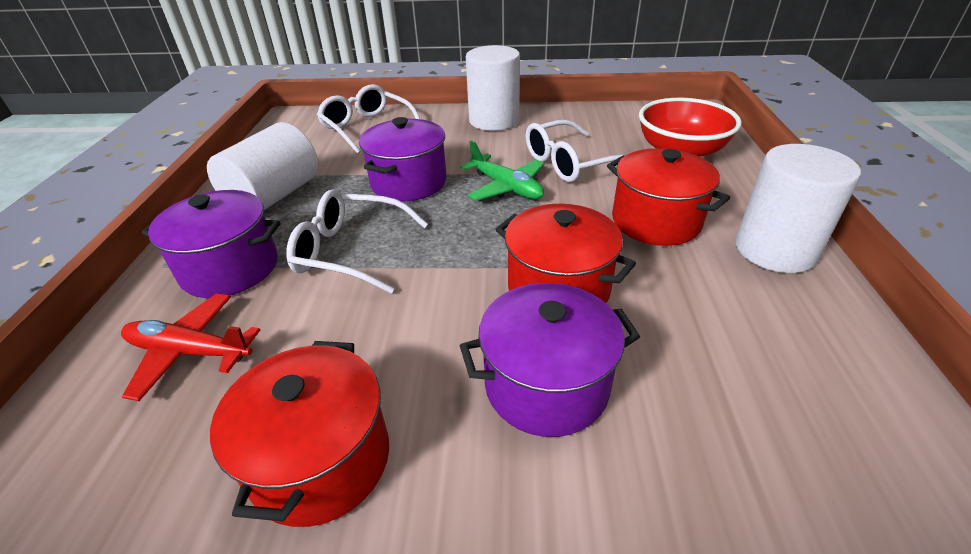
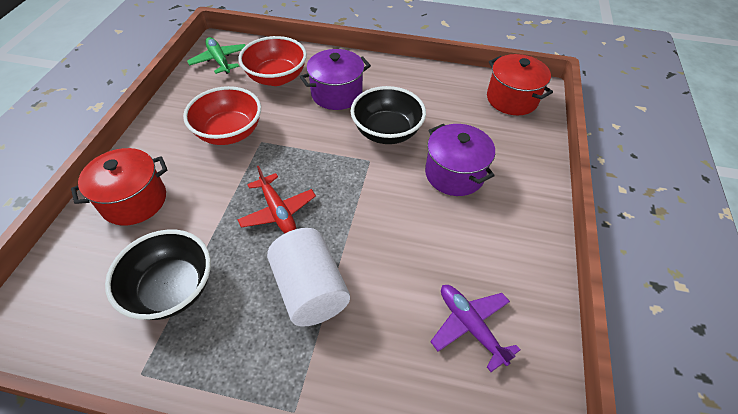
black bowl: none = 0 -> [105,229,211,320] [351,86,426,144] = 2
purple plane: none = 0 -> [430,285,520,372] = 1
purple pot: [142,190,280,298] [359,117,447,202] [460,283,640,437] = 3 -> [300,49,371,110] [425,124,495,196] = 2
red bowl: [639,98,742,157] = 1 -> [183,86,261,145] [238,36,307,86] = 2
red pot: [210,341,389,527] [496,204,636,303] [607,148,730,246] = 3 -> [71,148,167,226] [487,54,553,115] = 2
white cylinder: [207,122,319,210] [466,45,520,131] [735,144,861,273] = 3 -> [267,228,350,327] = 1
white glasses: [286,189,428,293] [317,84,420,154] [525,120,626,182] = 3 -> none = 0

